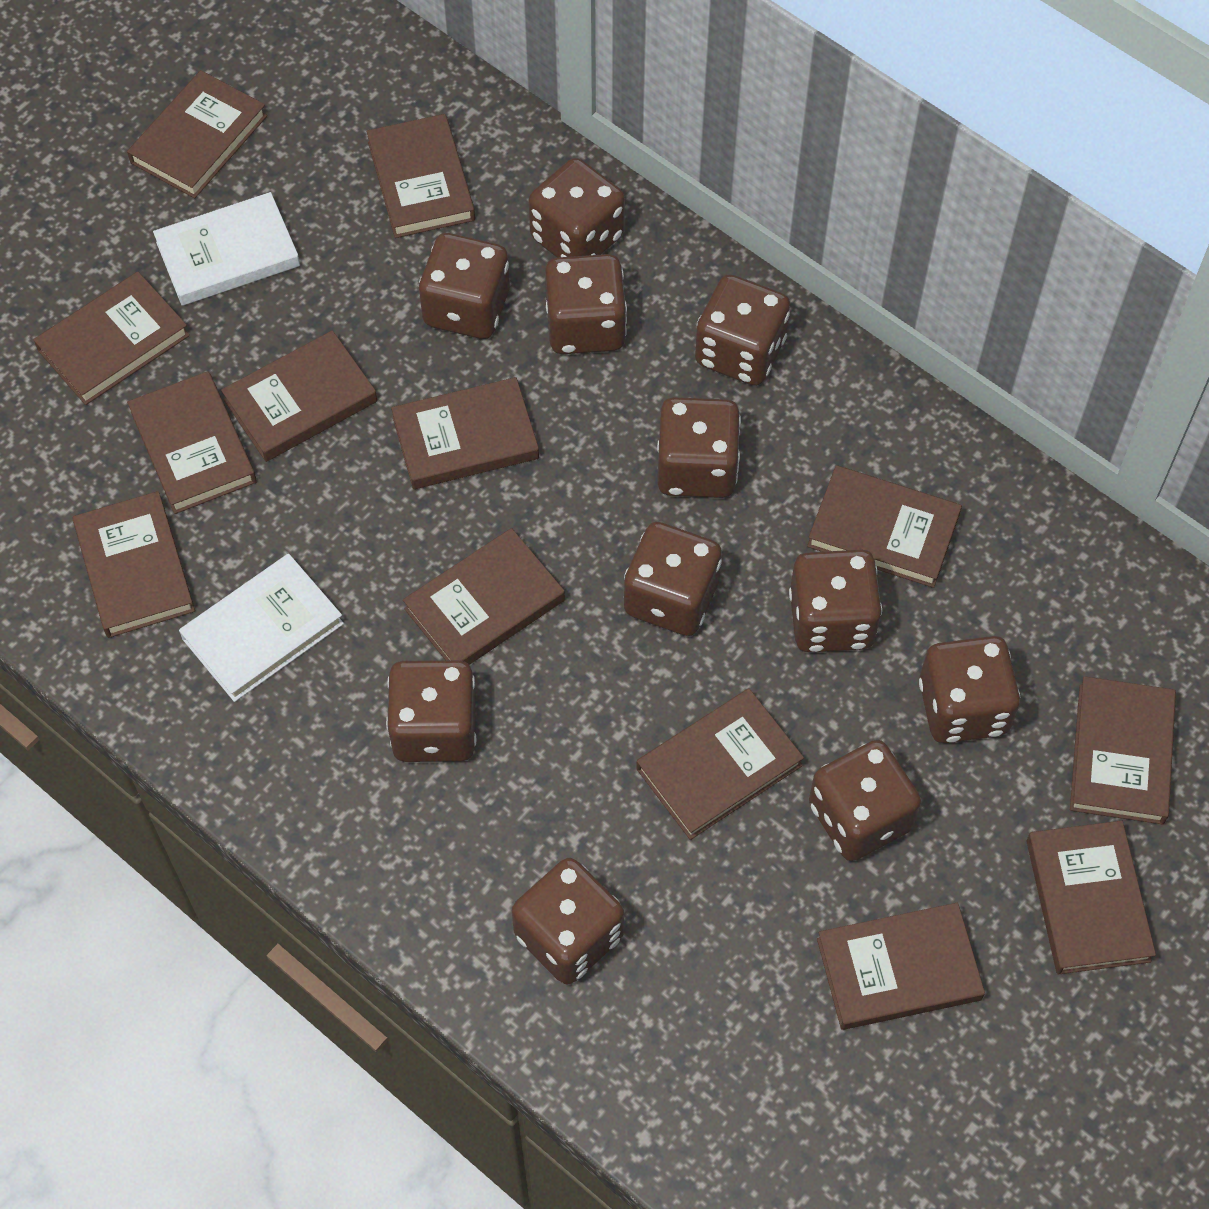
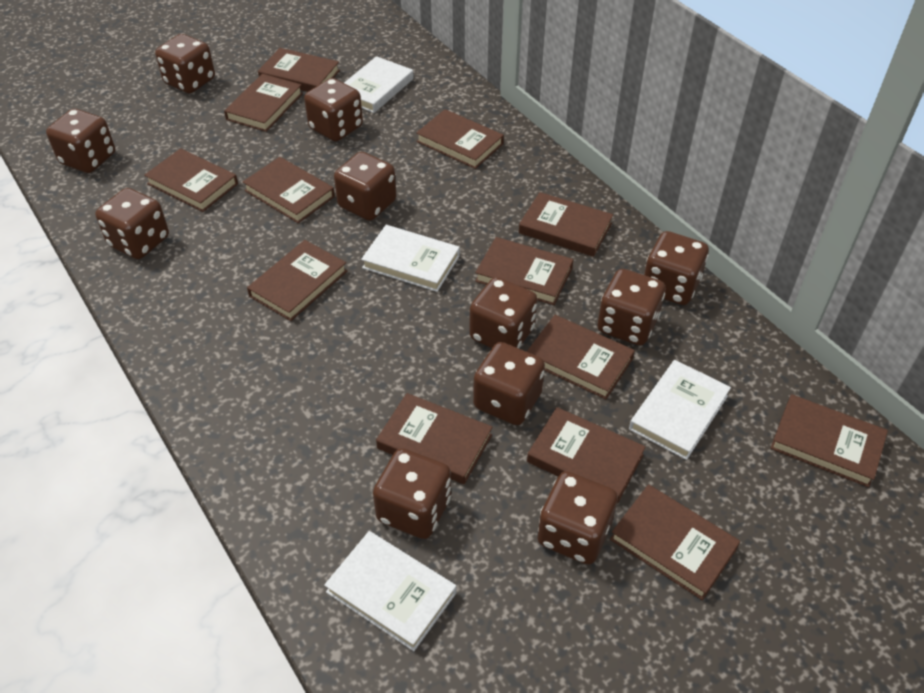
white book: [153,192,300,306] [179,554,344,702] = 2 -> [324,531,456,651] [344,56,414,113] [361,225,460,292] [629,360,731,460] = 4

